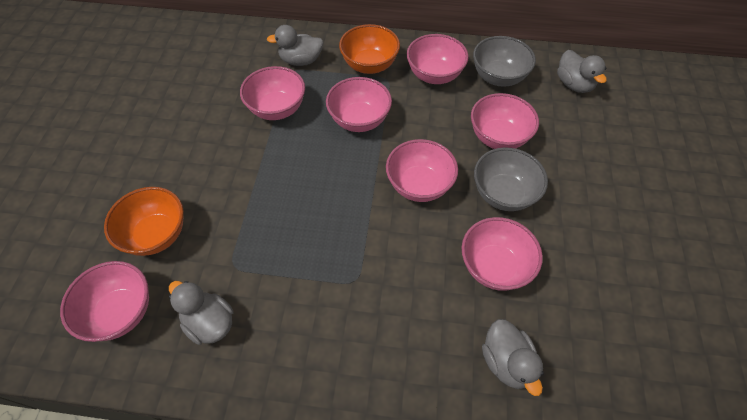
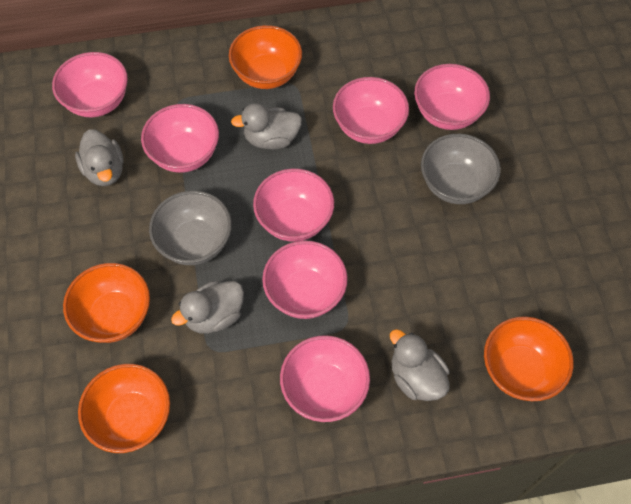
orange bowl: [104,187,184,256] [339,24,400,74] = 2 -> [63,263,150,343] [78,364,170,453] [229,25,302,89] [484,316,574,401] = 4

